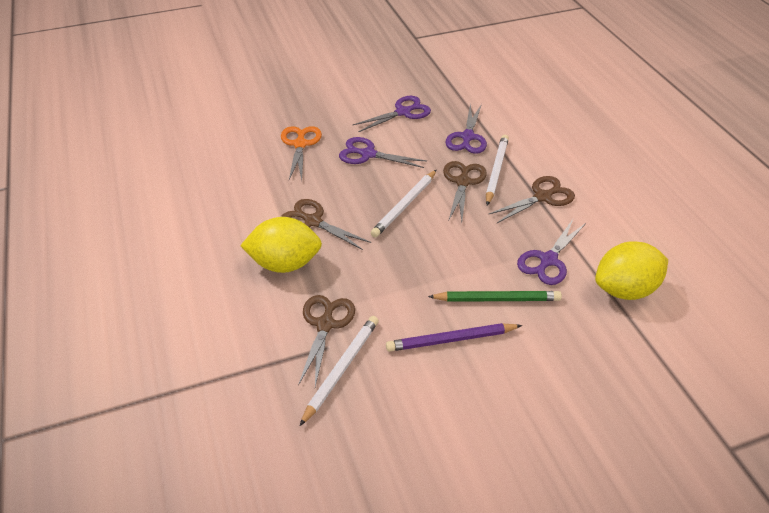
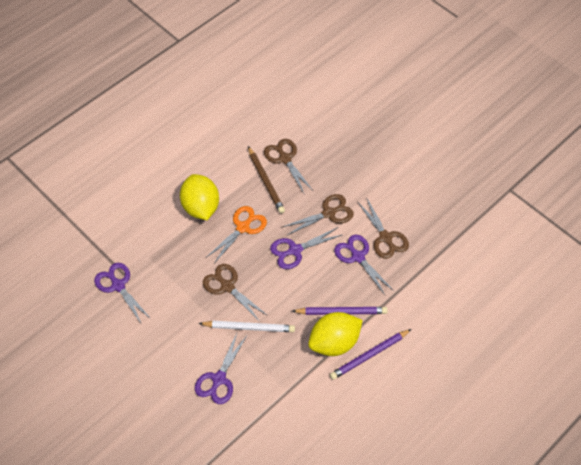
brown pencil: none = 0 -> [248,146,285,213] = 1
green pencil: [428,291,562,302] = 1 -> none = 0
purple pencil: [386,323,522,352] = 1 -> [292,307,388,315] [330,329,412,380] = 2
white pencil: [300,316,379,426] [371,170,437,237] [486,135,509,205] = 3 -> [199,321,295,332] = 1

